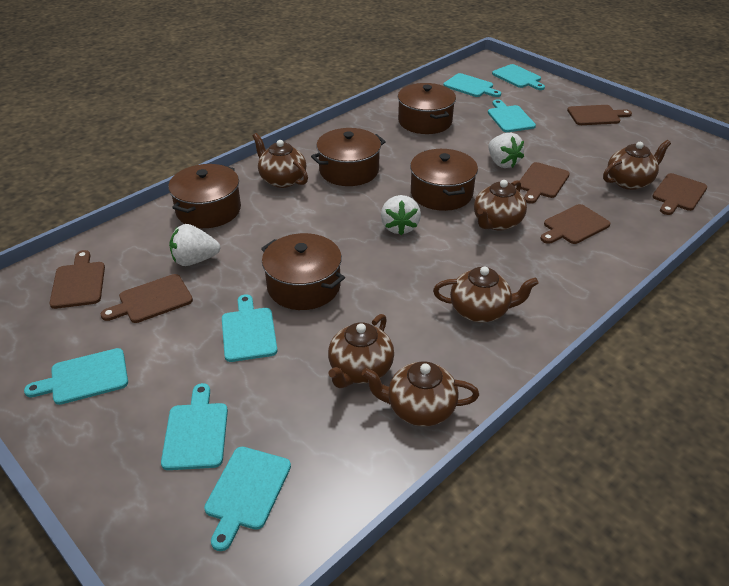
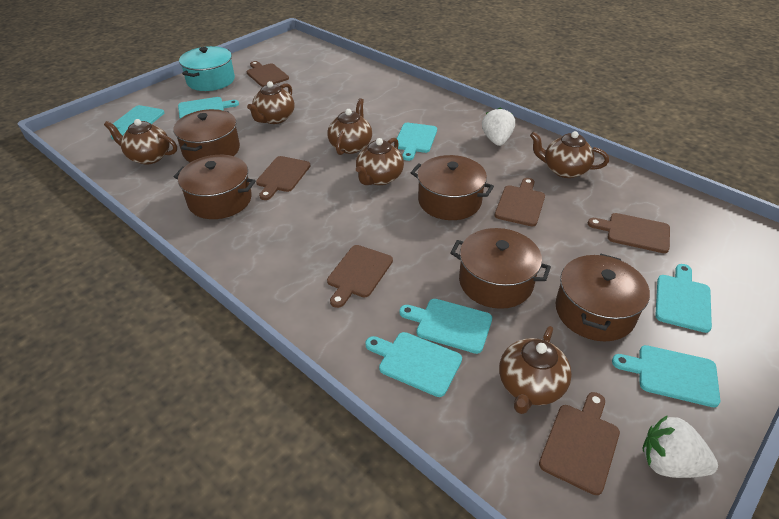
turquoise pot: none = 0 -> [179,46,235,91] = 1
white strawberry: [169,224,220,266] [381,195,421,235] [488,133,524,168] = 3 -> [482,107,515,146] [642,415,718,478] = 2

